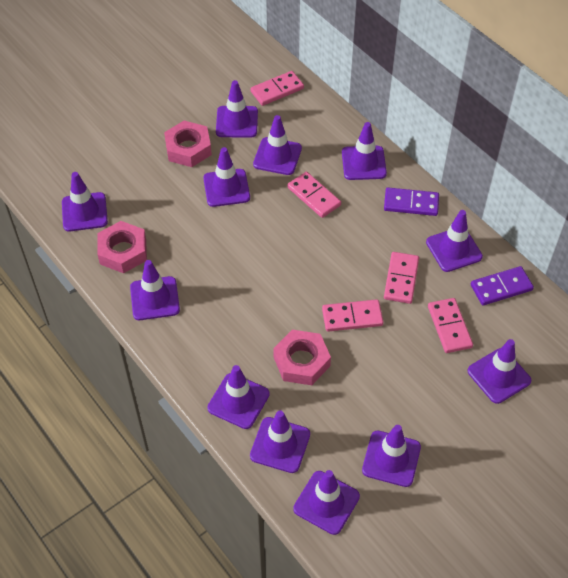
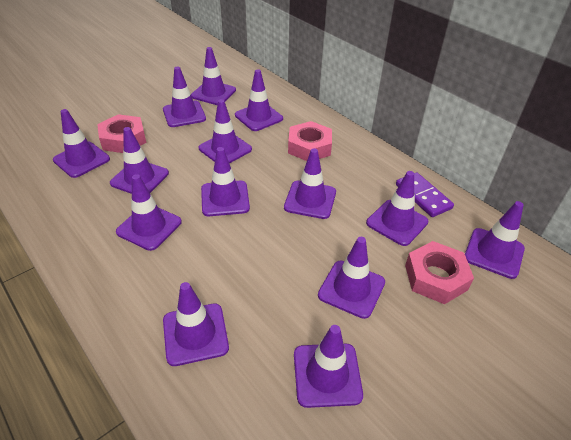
pink domino: [250,71,304,106] [287,172,341,218] [322,299,383,332] [384,252,419,304] [428,298,473,353] = 5 -> none = 0
purple domino: [384,187,439,216] [471,266,534,305] = 2 -> [396,172,454,217] = 1
purple traffic cone: [62,172,108,232] [130,260,180,320] [203,147,250,207] [207,365,270,429] [216,80,258,138] [250,410,310,473] [253,115,302,175] [293,470,360,535] [342,122,387,180] [362,425,421,487] [426,210,483,272] [468,339,531,404] = 12 -> [53,109,110,178] [110,127,169,194] [116,174,182,251] [163,66,206,127] [163,282,229,366] [191,47,236,105] [199,99,252,164] [201,147,250,216] [235,69,283,131] [284,148,336,219] [294,325,363,408] [318,237,385,319] [366,171,429,246] [465,201,525,279] = 14

